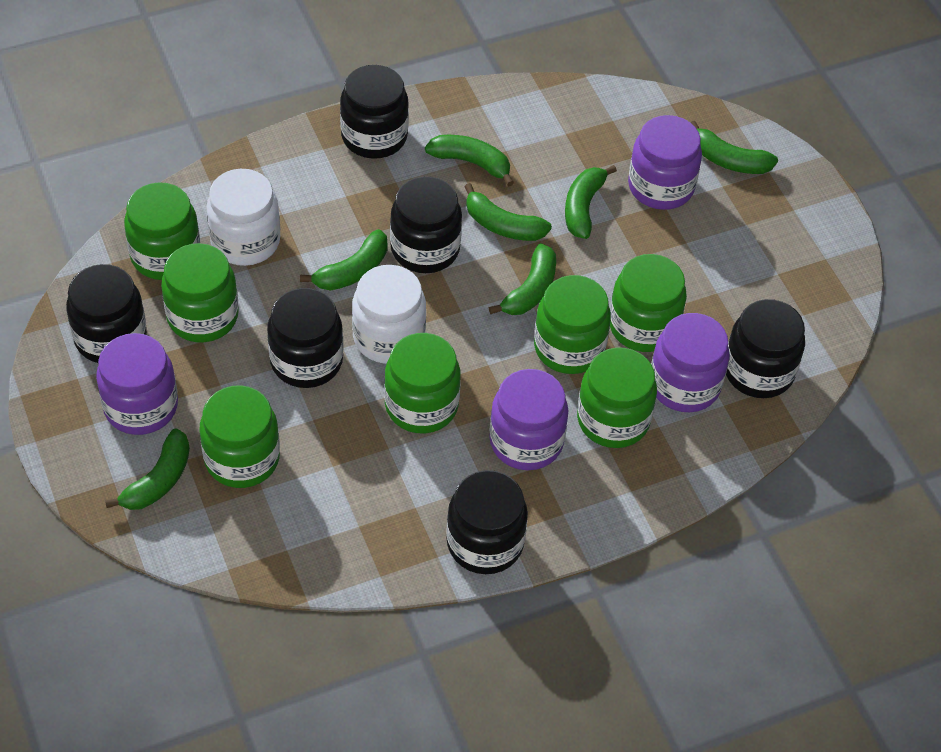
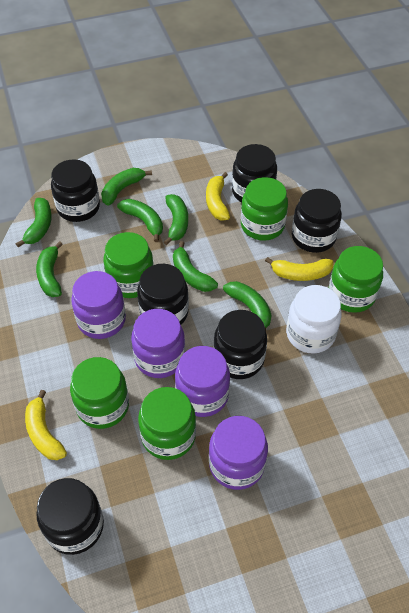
green jar: [124,182,200,280] [161,243,239,342] [199,385,280,488] [384,333,461,433] [534,275,611,374] [577,348,657,448] [610,254,687,352] = 7 -> [70,357,129,429] [103,232,154,298] [138,387,196,460] [241,177,288,241] [329,246,383,313] = 5
white jar: [206,169,280,266] [352,265,426,364] = 2 -> [286,285,342,354] = 1
yellow banana: none = 0 -> [25,390,67,460] [206,172,230,220] [265,257,334,281] = 3

